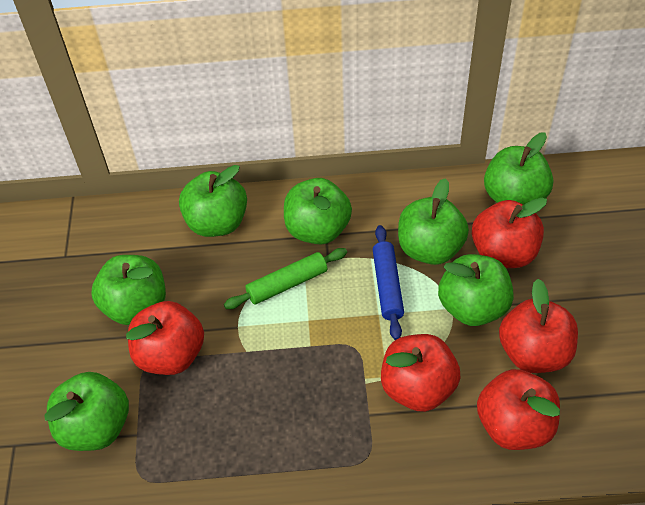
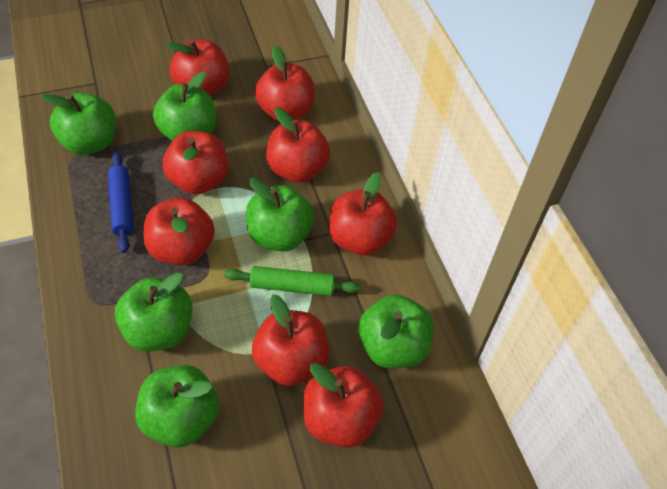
green apple: [44,372,129,451] [91,255,166,325] [179,165,247,237] [284,178,352,245] [398,178,469,265] [438,254,514,326] [484,132,553,205] = 7 -> [42,93,116,155] [115,273,192,352] [135,365,219,448] [153,72,216,141] [246,178,314,251] [358,295,434,369] = 6
red apple: [126,301,204,375] [381,334,461,412] [472,198,547,268] [477,369,560,450] [499,279,578,373] = 5 -> [144,197,215,265] [163,131,229,194] [167,39,230,95] [252,294,330,386] [255,46,315,121] [266,107,330,183] [303,363,384,448] [329,172,397,256] = 8

